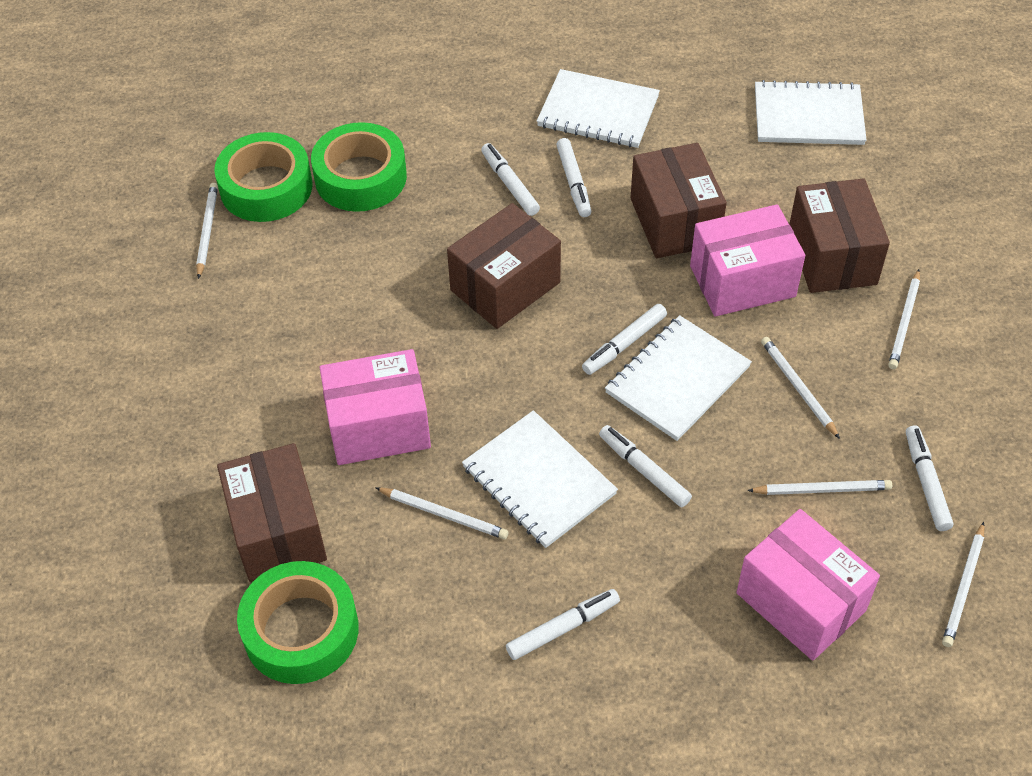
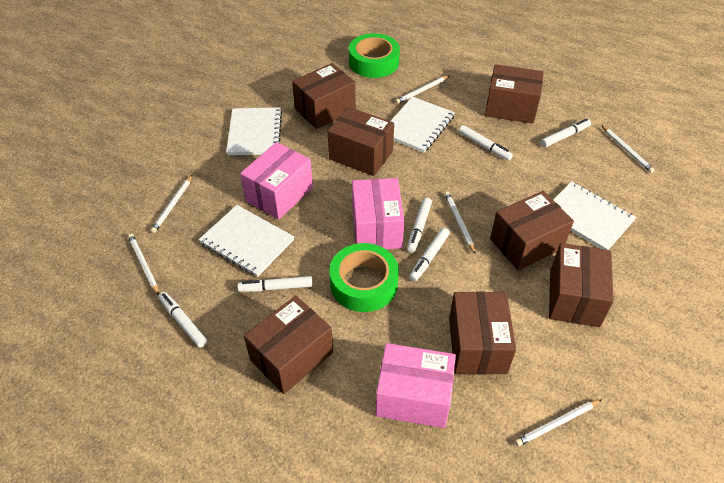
brown box: [217,443,327,582] [447,203,561,329] [630,143,726,258] [789,178,890,293] = 4 -> [244,296,333,394] [292,63,356,129] [328,107,394,176] [449,291,516,375] [485,64,544,124] [490,191,574,270] [549,243,614,327] = 7
green tape: [214,132,312,222] [237,561,359,684] [311,122,407,212] = 3 -> [329,243,399,312] [349,33,400,78] = 2

